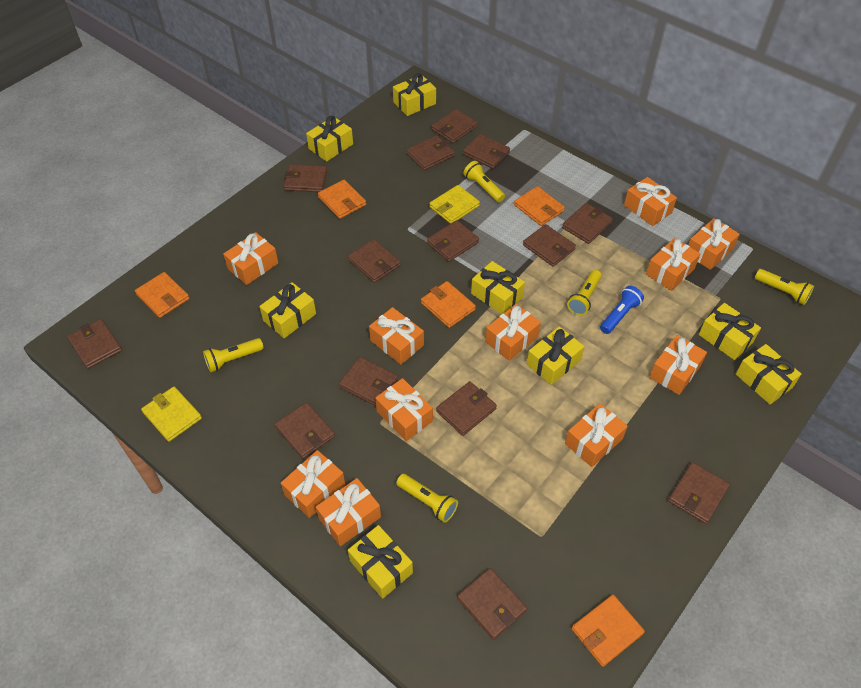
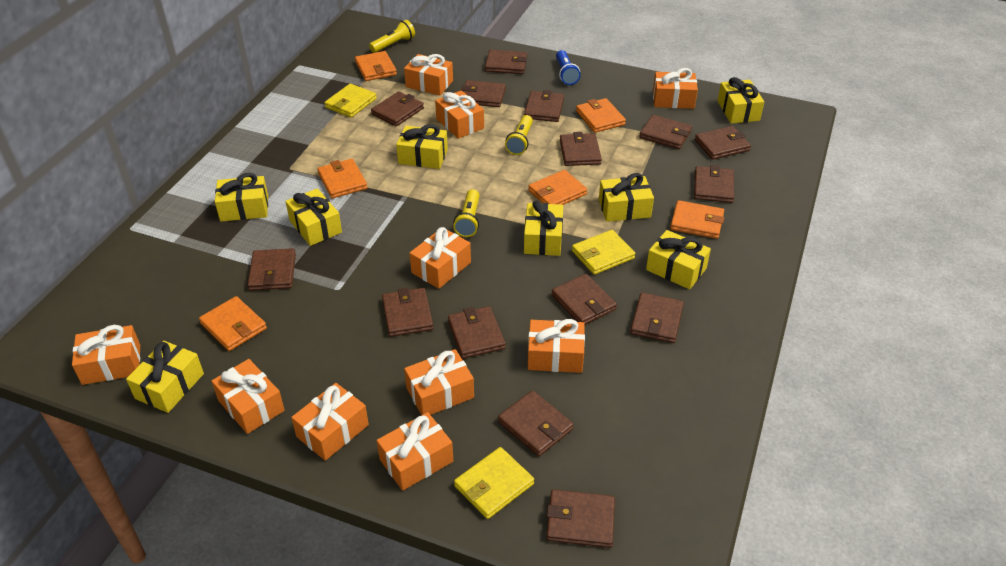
brown wallet: [68,319,122,369] [275,402,335,459] [284,164,327,192] [339,357,398,406] [348,239,400,283] [407,135,454,170] [427,220,479,262] [432,109,478,143] [436,381,497,436] [457,568,527,640] [463,134,510,169] [523,224,576,267] [562,203,613,244] [668,462,730,524] = 14 -> [248,248,296,291] [371,91,424,126] [382,288,433,337] [448,306,506,359] [461,80,506,107] [485,50,527,74] [498,390,574,456] [524,90,564,122] [546,489,615,548] [552,274,617,325] [560,132,602,166] [630,292,684,343] [639,115,692,149] [694,165,734,203] [695,126,751,160] = 15
orange gift: [223,232,278,285] [281,450,345,518] [316,478,381,546] [369,307,424,365] [375,378,433,441] [485,304,541,361] [565,403,628,467] [624,177,677,226] [646,238,700,291] [649,335,707,395] [688,218,740,270] = 11 -> [72,325,140,385] [212,359,285,434] [291,383,369,461] [377,412,453,491] [404,54,453,96] [404,349,474,415] [409,227,471,289] [435,90,484,139] [528,319,585,373] [653,68,698,109] = 10
orange wallet: [135,272,190,318] [318,180,366,219] [421,281,476,328] [514,186,565,226] [572,595,645,667] = 5 -> [199,296,267,351] [317,159,368,199] [355,51,397,81] [528,170,587,205] [576,98,626,133] [670,200,724,239] = 6
yellow flashlight: [203,338,264,372] [396,474,458,523] [463,161,505,202] [567,270,602,315] [755,269,814,305] = 5 -> [369,20,415,53] [453,189,480,237] [505,115,533,155] = 3
yellow wallet: [141,387,202,442] [429,185,480,224] = 2 -> [324,84,377,118] [454,447,534,519] [572,230,635,275] = 3

